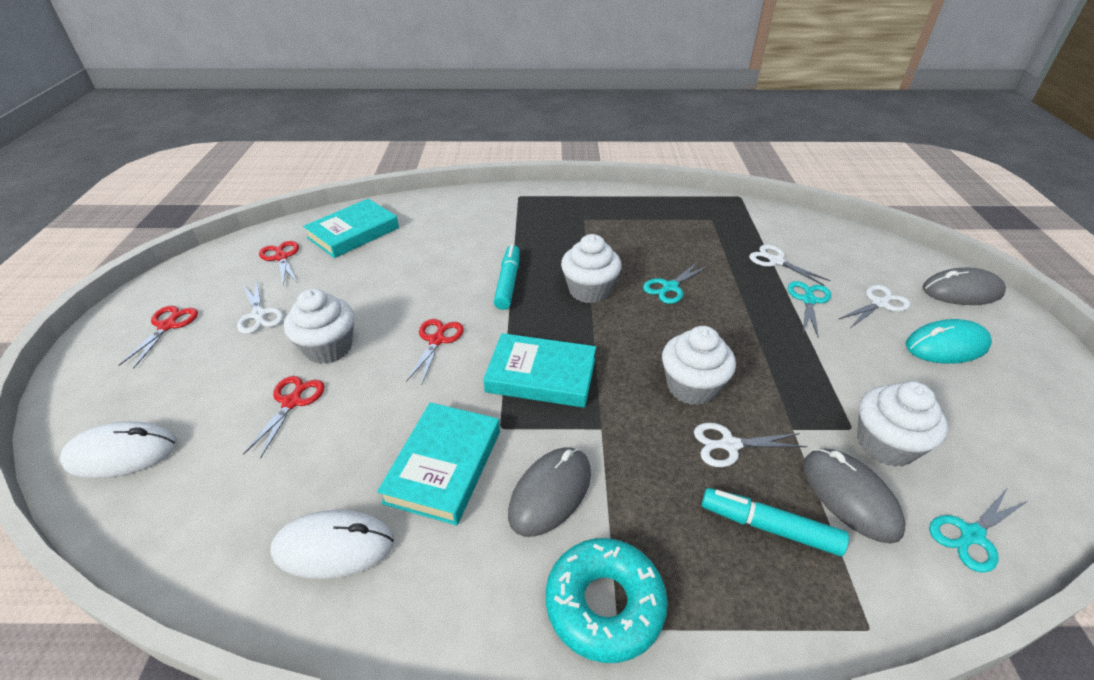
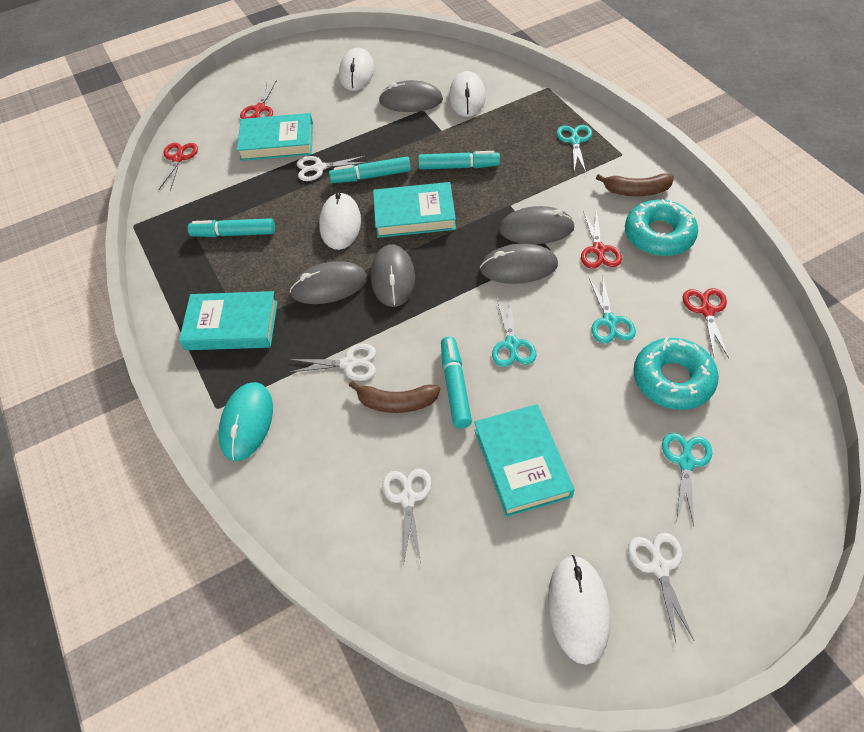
brown banana: none = 0 -> [349,381,440,413] [596,173,674,196] = 2
grey mouse: [508,447,591,537] [803,448,906,544] [923,268,1006,305] = 3 -> [290,261,367,304] [371,244,415,307] [379,80,443,112] [480,243,558,284] [499,206,575,244] = 5
turquoise book: [303,199,399,258] [377,402,500,525] [483,333,596,408] = 3 -> [179,291,278,350] [237,113,313,161] [373,182,456,238] [474,404,575,517] = 4
turquoise donut: [546,538,668,663] = 1 -> [625,199,698,256] [633,337,719,410] = 2
turquoise marker: [494,245,520,310] [702,488,849,556] = 2 -> [188,218,275,237] [329,156,411,183] [418,151,500,170] [441,337,472,428] = 4
turquoise scissors: [643,262,709,304] [788,281,831,338] [929,489,1028,573] = 3 -> [492,297,536,367] [556,125,592,172] [589,275,636,343] [662,433,712,526] = 4
white cupcake: [284,288,354,364] [561,234,622,303] [662,326,736,405] [857,381,948,467] = 4 -> none = 0
white mouse: [60,421,177,478] [271,510,394,579] = 2 -> [319,192,361,250] [339,48,374,91] [449,71,486,117] [548,555,610,665] = 4

